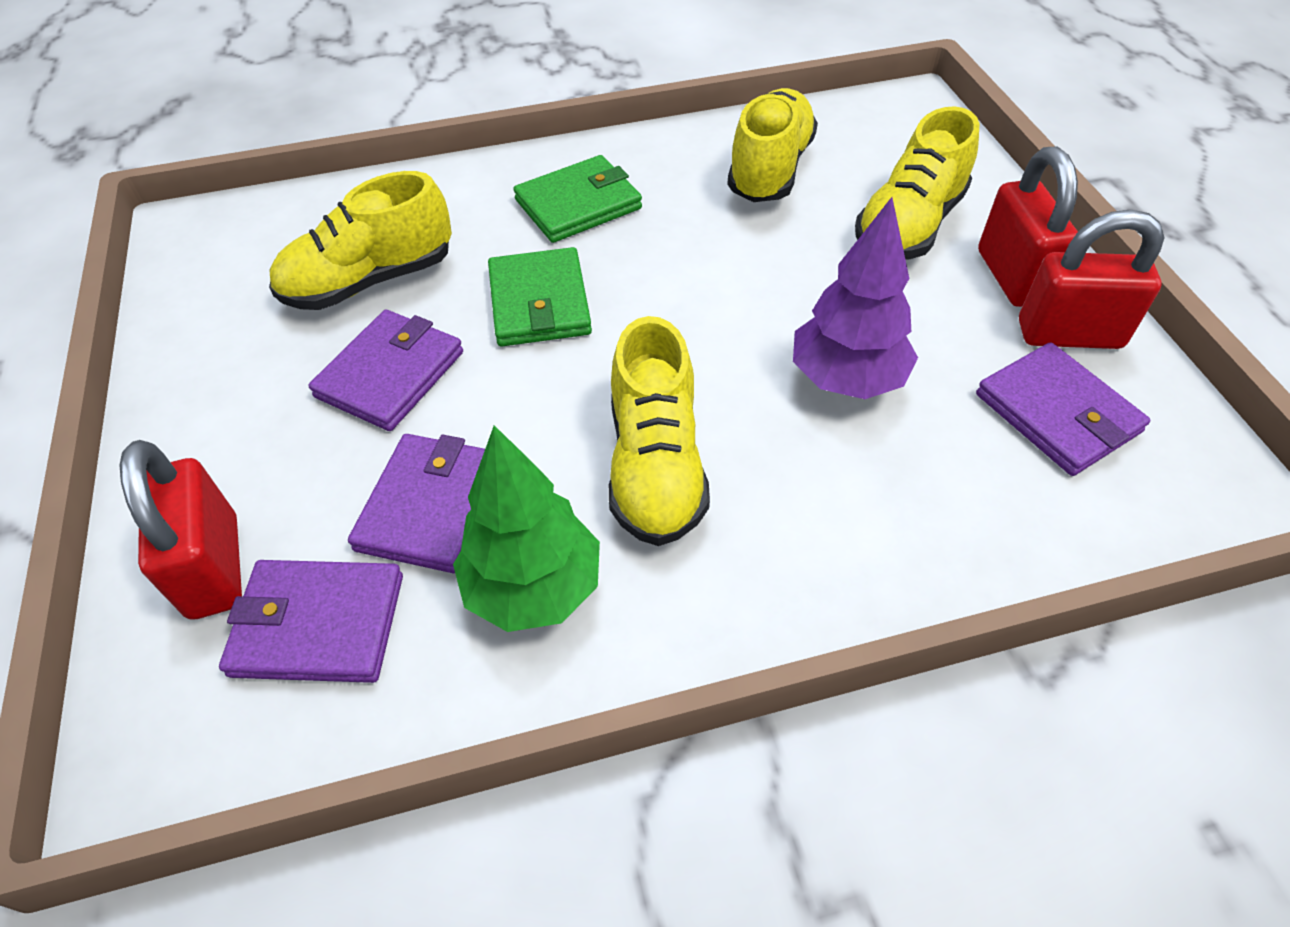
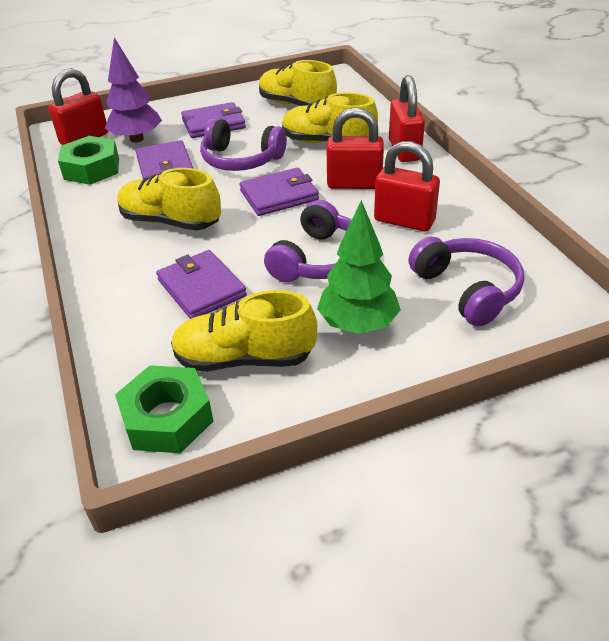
green nut: none = 0 -> [58,136,119,185] [115,365,213,453] = 2
green wallet: [488,247,592,347] [514,155,642,243] = 2 -> none = 0
purple headphones: none = 0 -> [200,118,287,171] [264,200,352,282] [408,237,524,327] = 3
red padlock: [119,440,242,620] [978,146,1078,307] [1019,210,1165,349] = 3 -> [49,68,108,145] [327,107,384,189] [374,141,440,231] [389,75,425,162] = 4

